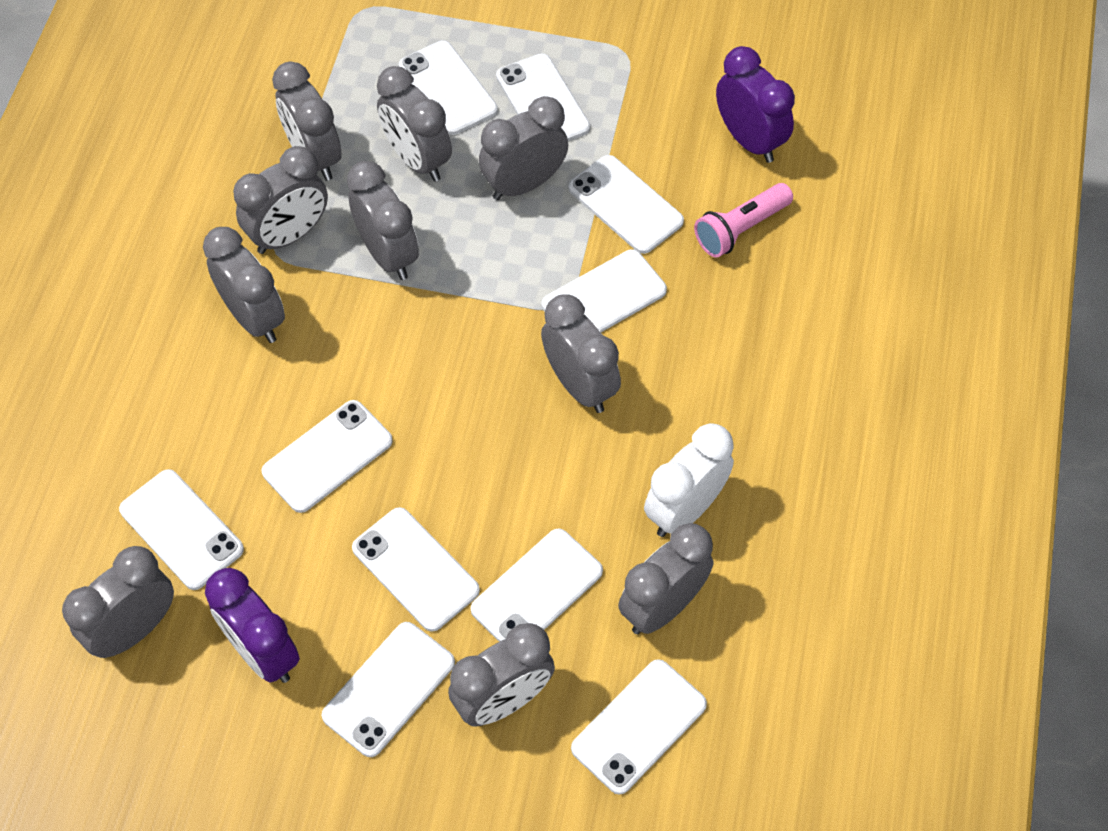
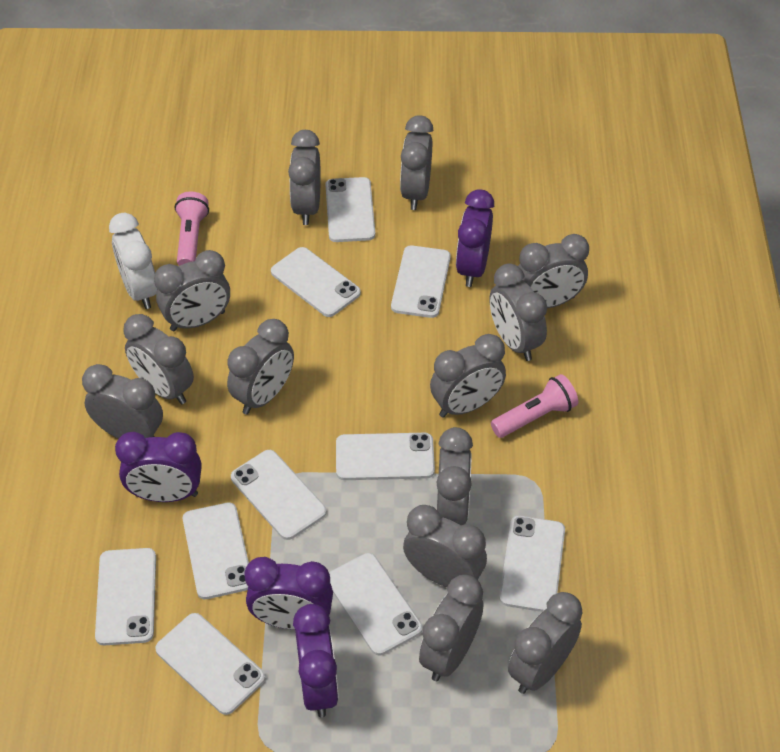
grey clock: [62,546,174,658] [203,227,285,343] [233,146,328,254] [272,62,342,181] [347,161,419,280] [377,66,452,182] [448,623,555,727] [479,96,568,200] [541,295,621,413] [618,523,714,634] = 10 -> [82,364,163,439] [123,314,194,404] [154,250,230,331] [227,319,294,415] [288,130,321,225] [400,115,434,210] [403,505,487,587] [419,575,483,681] [430,334,506,418] [436,427,473,525] [489,264,547,361] [508,592,583,694] [518,234,589,308] = 13
pink flashlight: [694,183,793,257] = 1 -> [175,191,209,266] [491,374,578,438] = 2
purple clock: [205,568,300,683] [716,46,795,163] = 2 -> [115,432,202,502] [245,557,333,630] [293,604,339,717] [456,189,494,287] = 4

